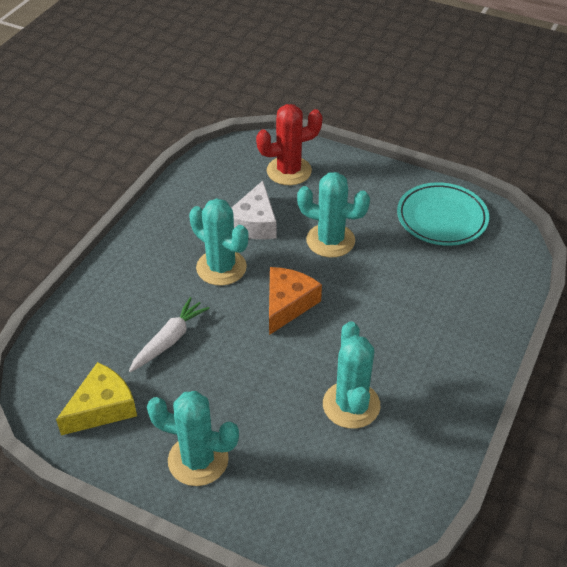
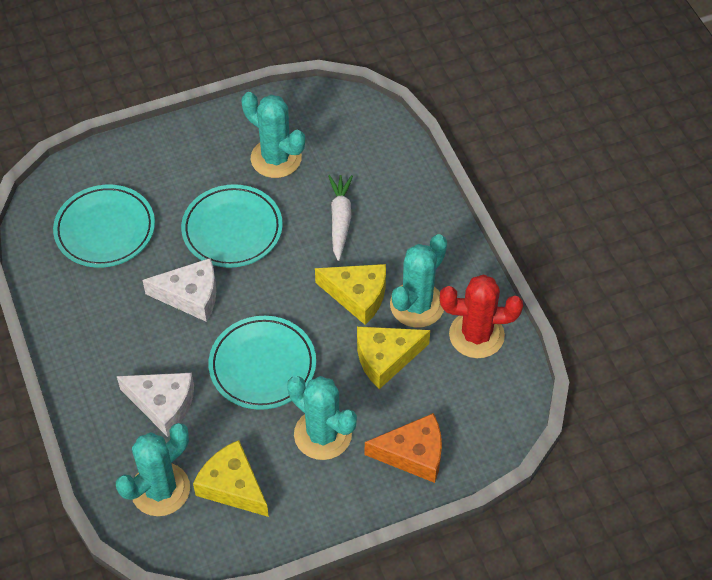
turquoise plate: [397,182,489,246] = 1 -> [53,185,155,268] [181,184,283,268] [208,316,316,410] = 3
white cheese: [232,181,276,239] = 1 -> [117,373,194,437] [142,258,216,322] = 2
yellow cheese: [56,362,137,435] = 1 -> [193,440,269,517] [315,264,386,325] [357,326,430,389] = 3

